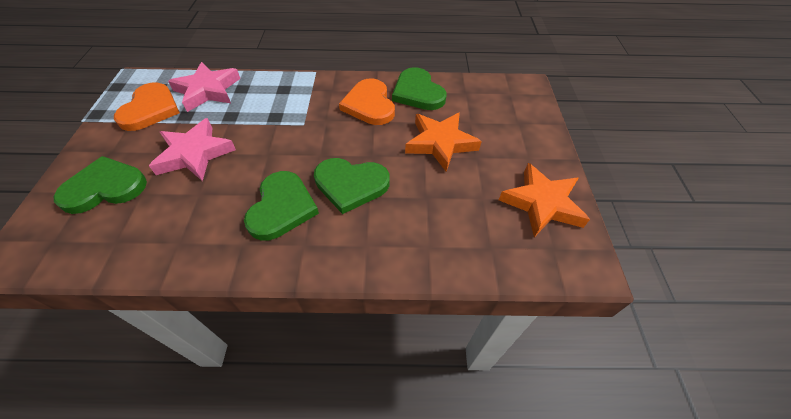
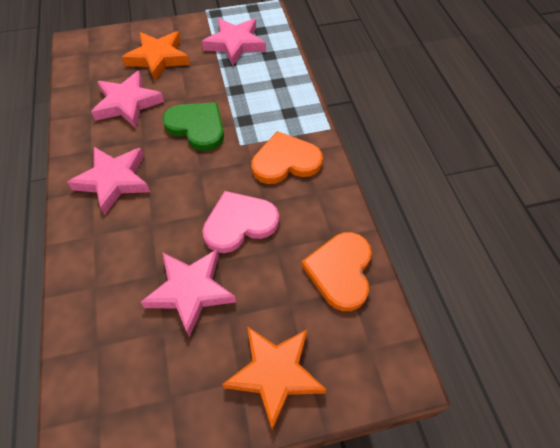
green heart: [53,156,147,214] [244,171,319,241] [314,158,390,214] [392,67,447,110] = 4 -> [162,102,224,151] = 1
pink heart: none = 0 -> [202,191,279,253] = 1
pink star: [149,118,236,181] [168,62,241,112] = 2 -> [67,147,150,215] [91,71,164,128] [141,249,236,337] [202,18,266,66] = 4

